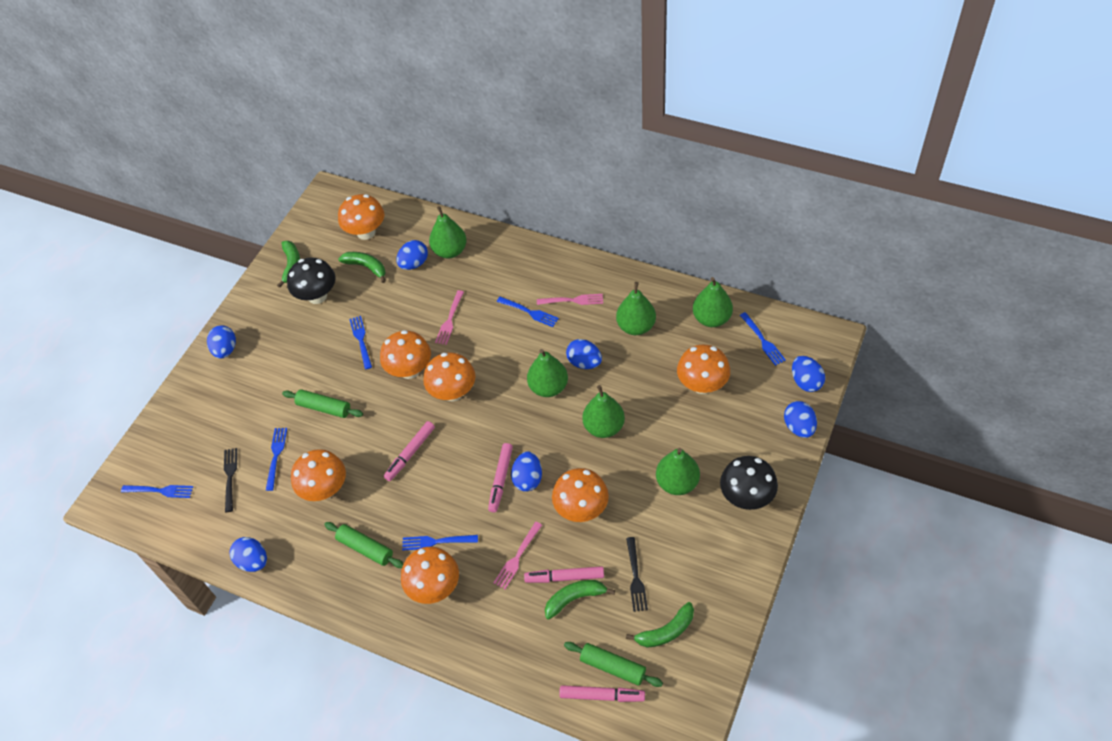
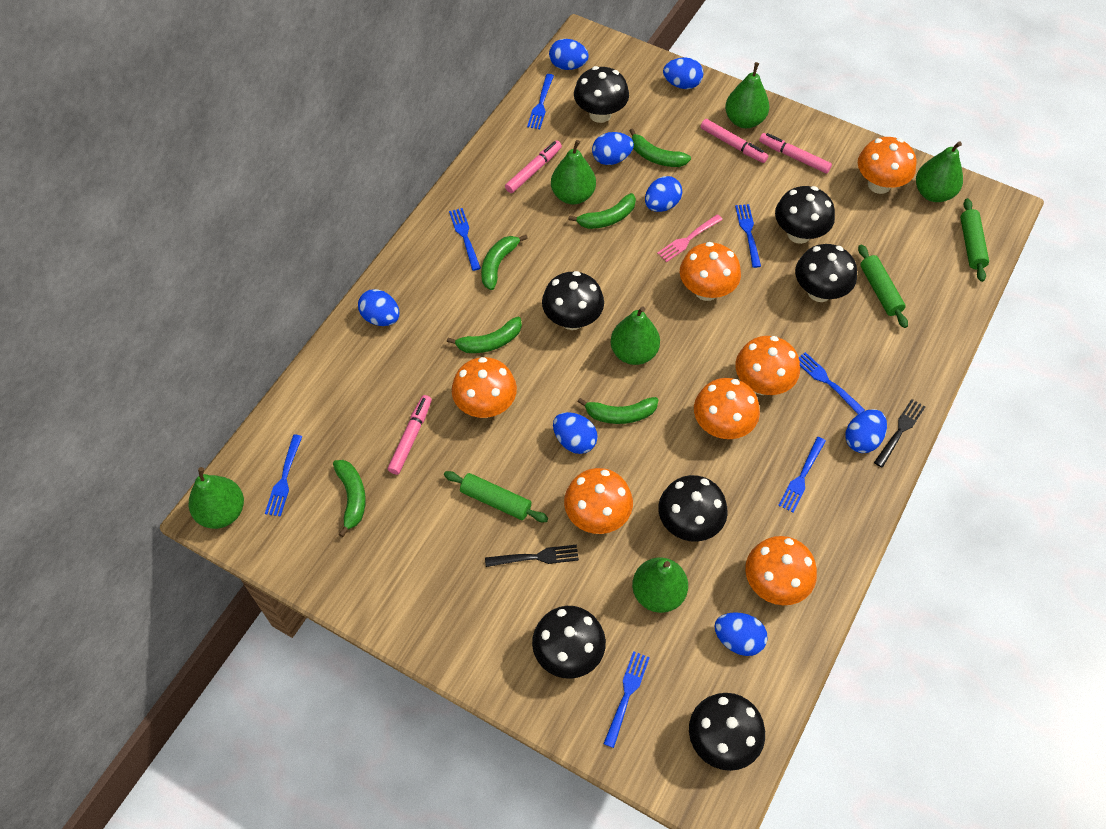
black mushroom: [287,257,336,304] [720,456,778,510] = 2 -> [532,606,606,679] [542,271,604,330] [574,66,629,123] [658,475,728,542] [689,693,765,771] [775,186,835,244] [795,244,857,302] = 7
blue egg: [207,325,236,359] [229,537,267,572] [396,240,428,270] [511,451,542,492] [566,339,602,369] [784,401,817,438] [792,356,825,392] = 7 -> [358,289,400,326] [549,39,589,70] [553,412,598,454] [592,132,634,165] [645,176,682,212] [663,57,703,89] [714,612,767,656] [845,409,887,453] = 8
blue fork: [121,485,193,498] [266,428,287,491] [349,316,372,369] [402,535,478,551] [497,297,559,327] [740,312,786,366] = 6 -> [265,435,302,517] [449,208,481,271] [527,74,554,129] [604,651,650,748] [735,204,761,268] [778,437,826,513] [799,352,865,414] = 7
green banana: [277,241,300,288] [338,252,386,283] [545,580,615,620] [626,602,694,648] = 4 -> [333,460,366,537] [447,317,522,353] [481,235,528,290] [568,193,636,229] [577,397,659,424] [629,128,691,167] = 6
pink fork: [435,290,464,345] [493,522,542,589] [537,294,603,305] = 3 -> [657,214,723,262] = 1

